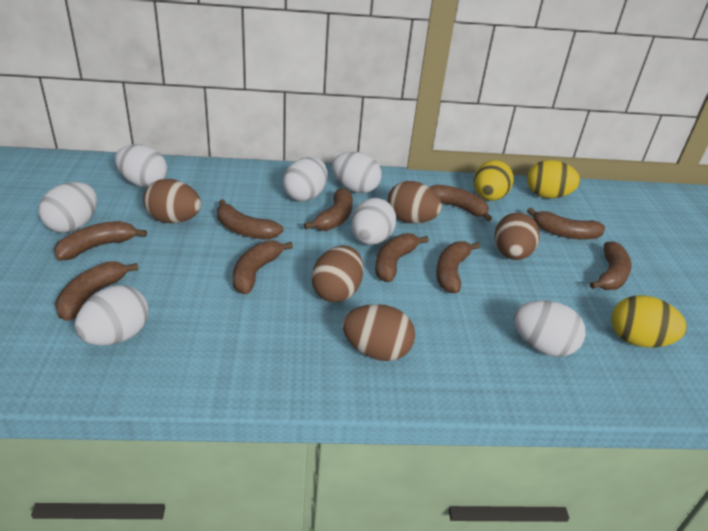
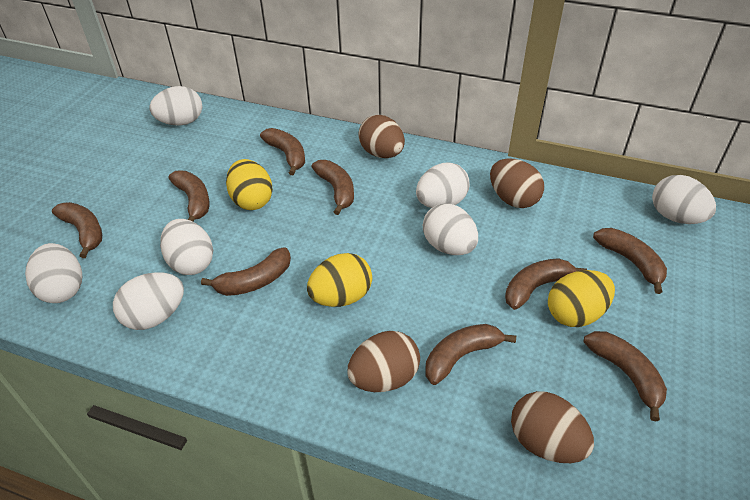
brown banana: [54,221,147,260] [55,261,138,321] [217,199,283,240] [233,240,293,294] [304,188,353,231] [375,233,429,282] [429,185,492,221] [436,241,480,293] [527,208,605,239] [590,241,632,290] = 10 -> [52,202,102,258] [168,170,210,221] [201,247,291,296] [260,128,305,175] [312,160,354,215] [426,324,516,385] [505,258,587,310] [584,331,667,421] [593,228,667,294] = 9
brown egg: [143,179,201,223] [311,245,363,302] [342,304,415,361] [387,181,442,223] [494,212,540,260] = 5 -> [347,331,420,392] [358,115,405,158] [490,159,544,208] [511,391,594,463] = 4

